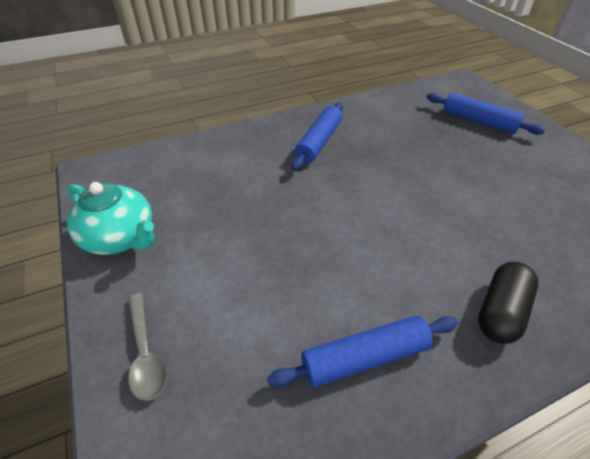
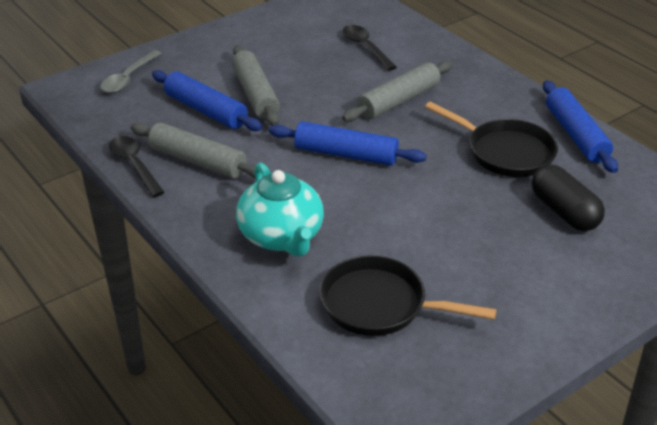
black pan: none = 0 -> [320,256,497,336] [425,102,558,177] = 2
black spoon: none = 0 -> [109,136,165,197] [343,25,397,71] = 2
grey rolling pin: none = 0 -> [130,123,264,179] [232,45,280,126] [342,61,453,122] = 3

